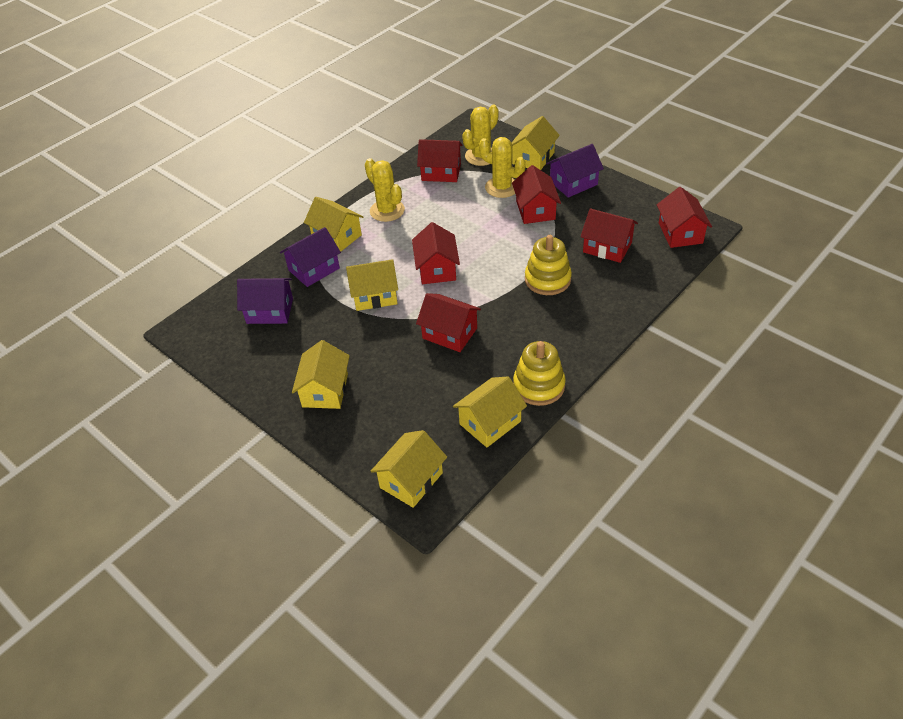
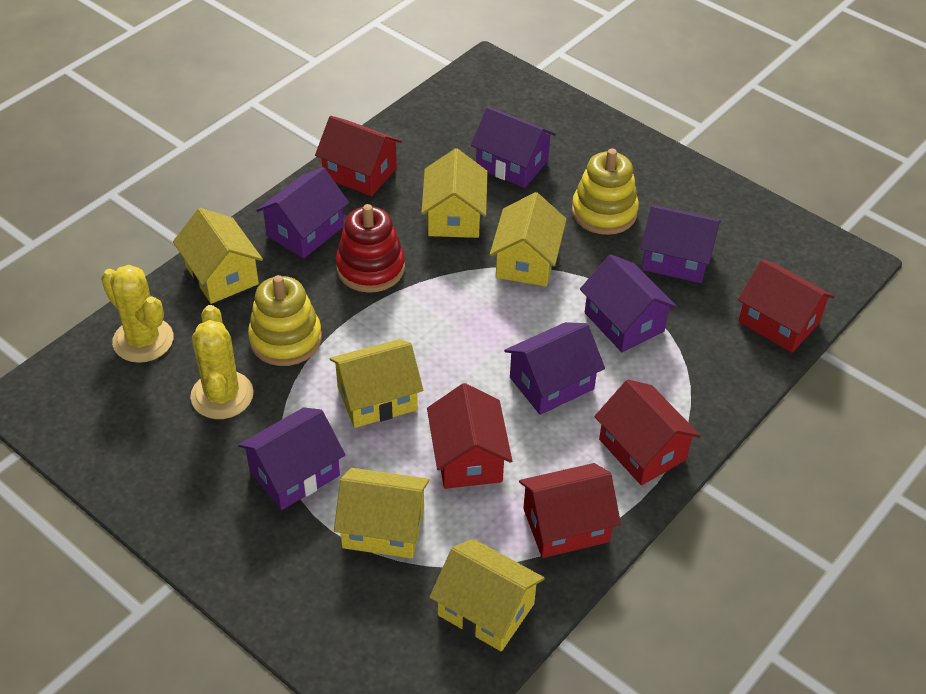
purple house: [237,278,293,324] [280,227,341,287] [546,144,604,198] = 3 -> [238,408,345,510] [256,167,349,259] [471,107,556,188] [504,322,605,415] [580,254,677,352] [641,205,721,283] = 6
red house: [412,222,460,284] [416,293,481,352] [417,139,463,182] [512,165,561,224] [581,208,638,263] [657,187,712,248] = 6 -> [315,116,402,196] [427,383,512,489] [519,463,621,558] [594,379,701,486] [738,259,835,353] = 5
red stacking toy: none = 0 -> [336,204,405,293] = 1
yellow cactus: [365,158,405,222] [462,105,499,166] [479,137,526,198] = 3 -> [101,265,173,363] [190,305,254,419] = 2

